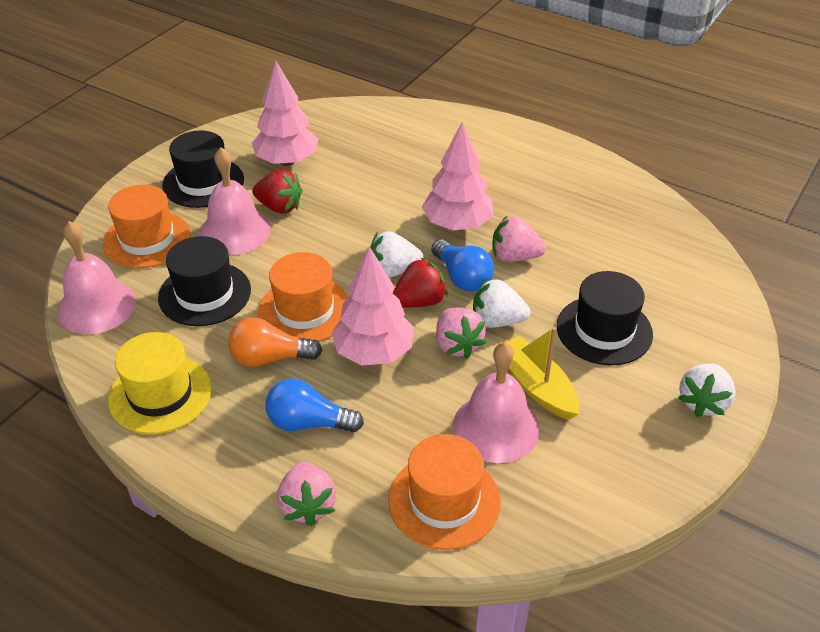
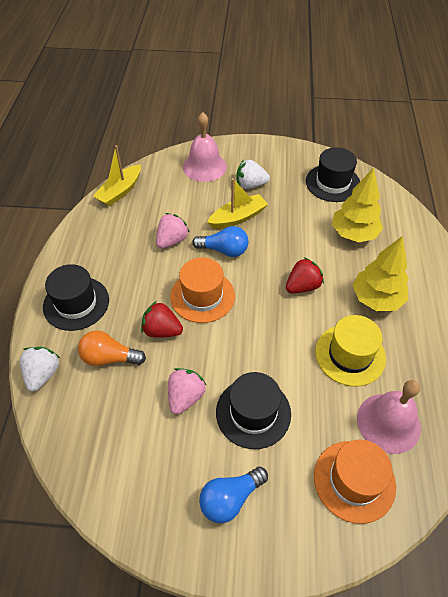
orange hat: [103,185,191,268] [258,252,348,342] [388,434,501,550] = 3 -> [170,257,235,323] [314,440,396,524] = 2
pink bell: [57,221,136,334] [199,148,271,255] [453,342,540,463] = 3 -> [183,112,227,182] [357,380,421,454] = 2
pink strawberry: [277,462,337,526] [436,307,486,359] [492,216,546,262] = 3 -> [156,213,190,248] [168,368,206,415] = 2
pink tree: [252,61,318,166] [331,247,414,365] [422,122,493,230] = 3 -> none = 0
white strawberry: [370,231,423,278] [473,278,530,328] [678,363,736,417] = 3 -> [20,347,60,391] [236,160,270,189] = 2
yellow boat: [506,327,579,420] = 1 -> [93,145,141,206] [207,178,268,229] = 2
yellow tree: none = 0 -> [332,168,383,242] [352,236,409,311] = 2

